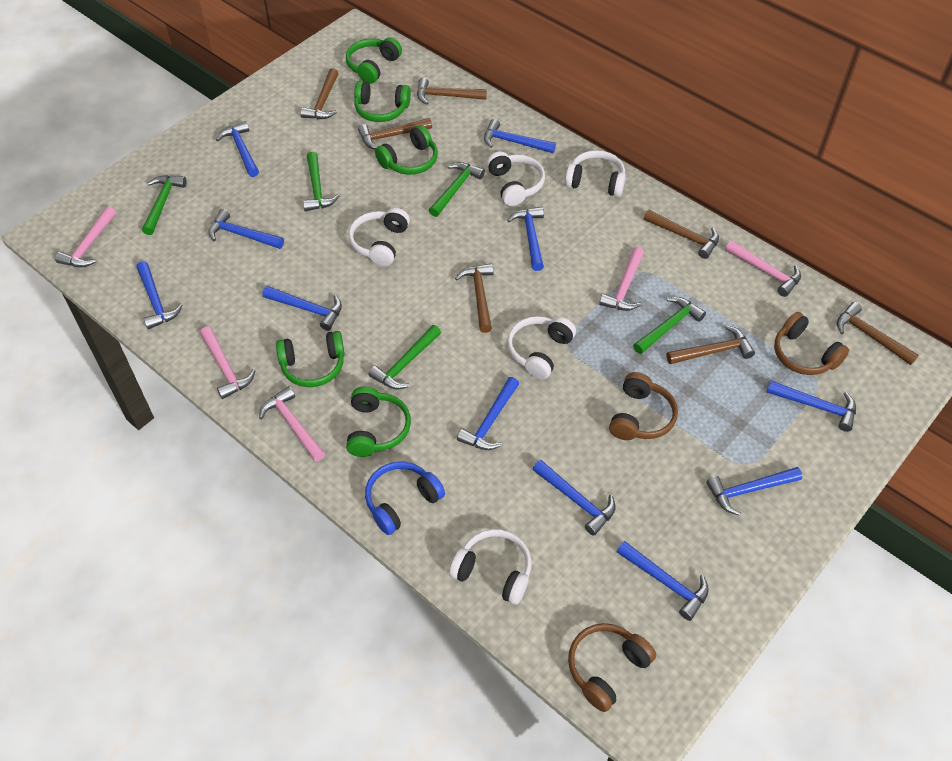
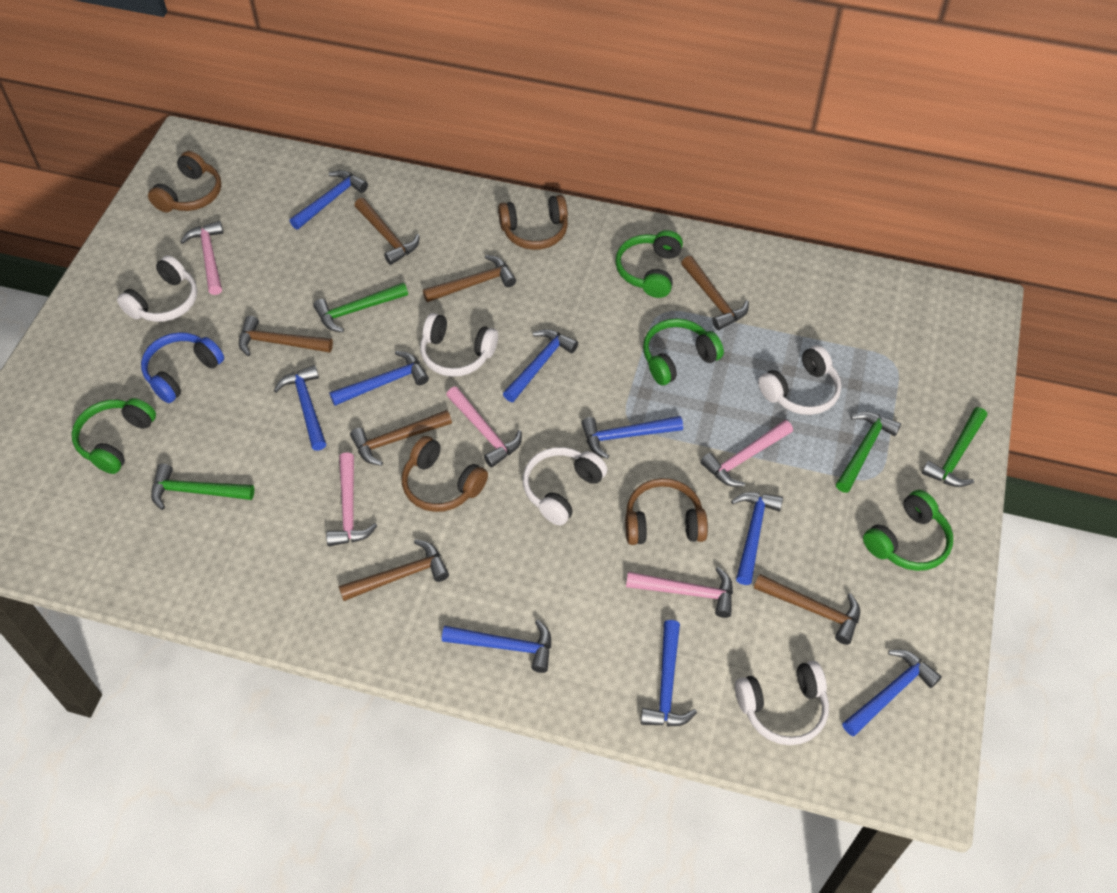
blue hammer: [136,261,183,329] [208,209,284,249] [216,121,259,177] [262,286,342,331] [457,377,519,450] [484,119,556,153] [507,207,544,271] [533,460,615,536] [617,541,709,621] [706,467,802,516] [766,380,856,432] = 11 -> [274,365,326,451] [290,170,368,229] [329,351,429,406] [442,620,551,673] [503,329,578,402] [581,416,683,459] [641,620,697,727] [731,492,783,585] [842,650,942,736] = 9
brown headphones: [568,623,656,712] [609,372,678,440] [774,312,849,375] = 3 -> [148,151,221,212] [402,436,488,512] [498,195,568,250] [625,478,708,545] = 4
green hammer: [142,175,186,235] [303,152,339,212] [368,325,441,390] [429,162,485,217] [633,297,706,354] = 5 -> [151,464,254,510] [313,282,408,332] [836,412,901,493] [922,407,987,487] = 4
green headphones: [276,331,345,387] [346,37,402,84] [346,386,411,457] [354,81,411,122] [375,125,438,175] = 5 -> [71,398,156,474] [615,230,683,298] [643,318,724,385] [863,490,953,571] = 4

